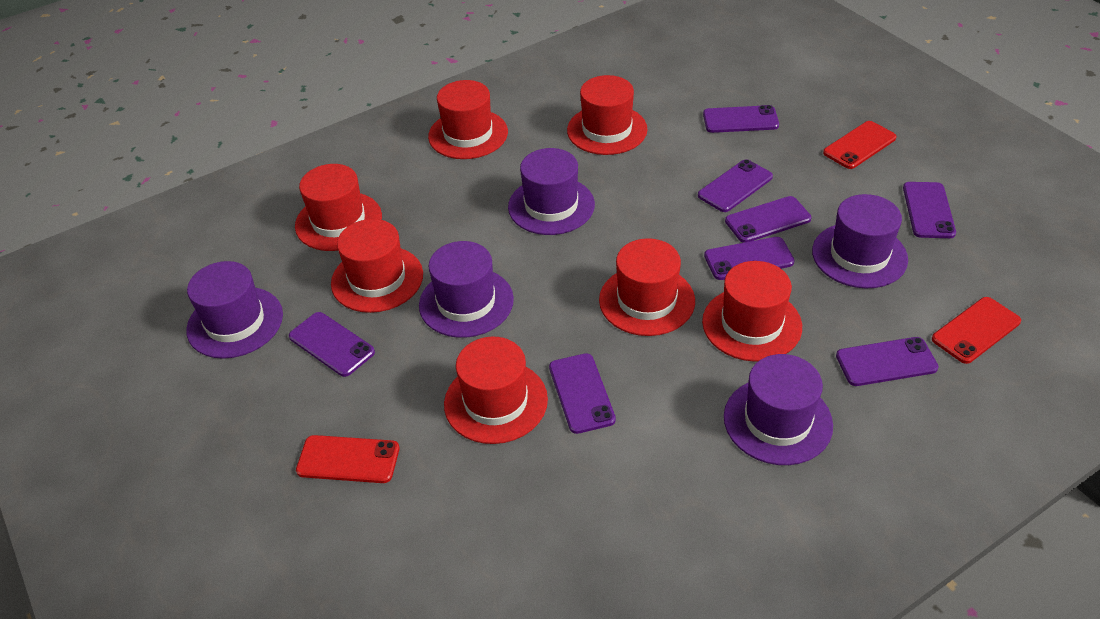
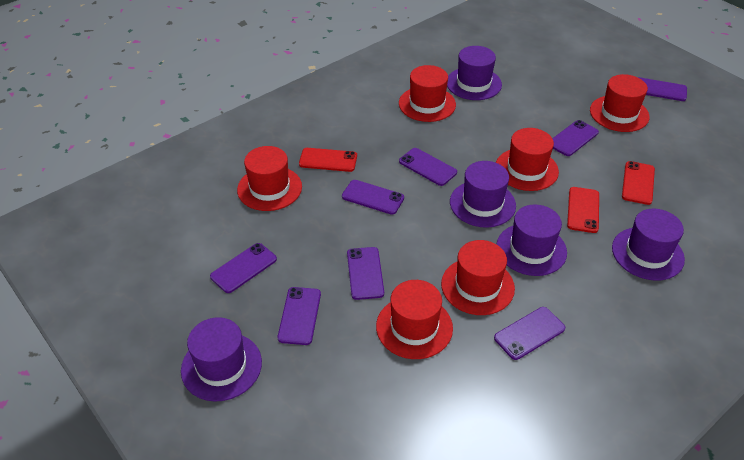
red hat: [295,164,382,251] [331,219,423,313] [428,80,508,159] [444,337,548,444] [567,75,648,155] [599,238,695,336] [702,261,802,362] = 7 -> [237,146,302,211] [376,280,453,359] [399,65,456,122] [441,240,515,315] [496,128,559,191] [590,74,650,132] = 6

